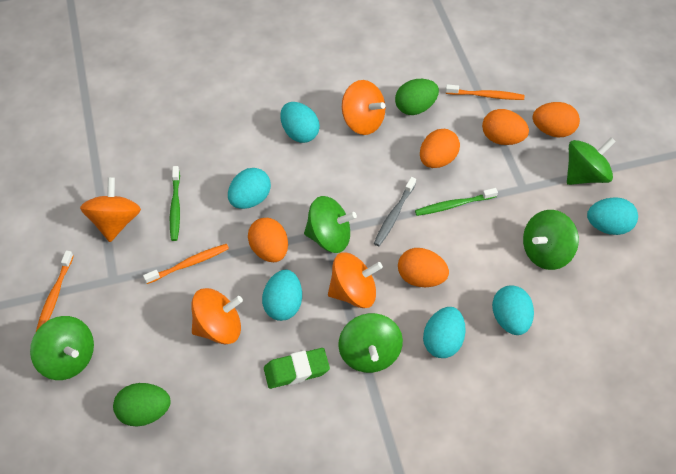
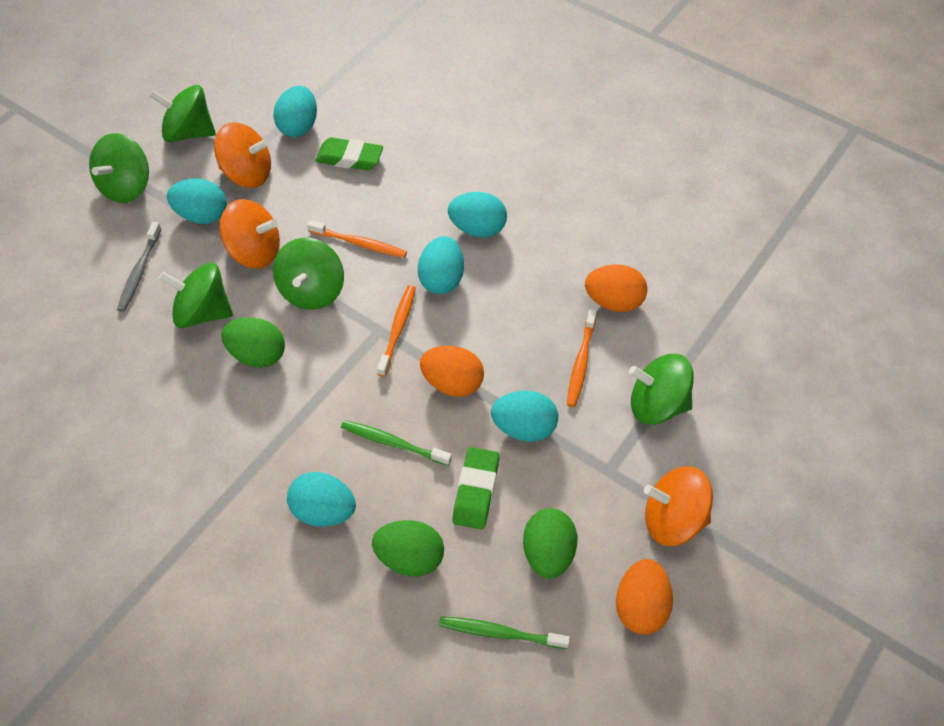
green egg: [113,383,171,426] [395,79,439,115] = 2 -> [221,317,285,368] [372,520,444,576] [523,508,577,579] = 3
green eraser: [264,348,330,389] = 1 -> [315,137,383,171] [452,447,499,530] = 2
orange egg: [248,218,288,262] [398,248,449,287] [420,129,460,168] [482,109,529,145] [533,102,580,137] = 5 -> [420,346,484,397] [585,265,648,312] [616,559,673,635] = 3
orange spinning top: [80,177,141,242] [191,288,243,344] [328,253,383,308] [342,80,385,135] = 4 -> [214,122,271,188] [219,199,280,269] [644,466,713,546] = 3

